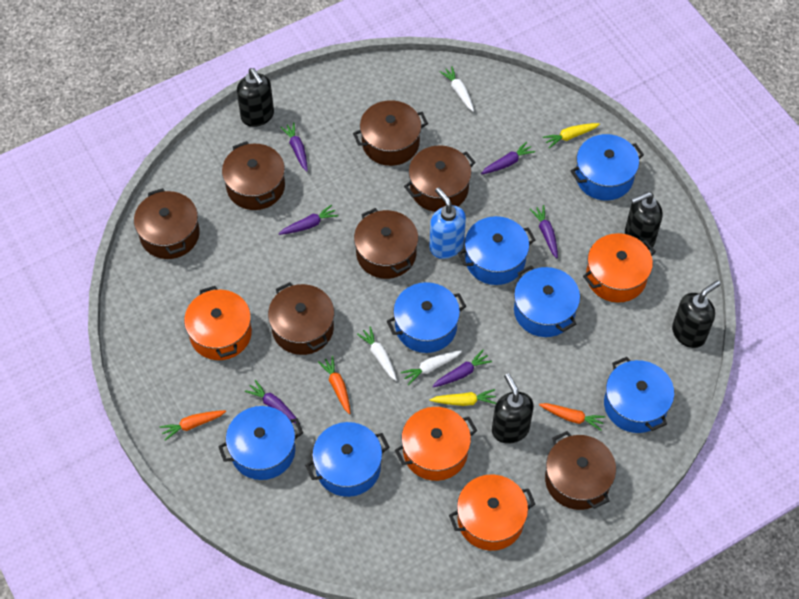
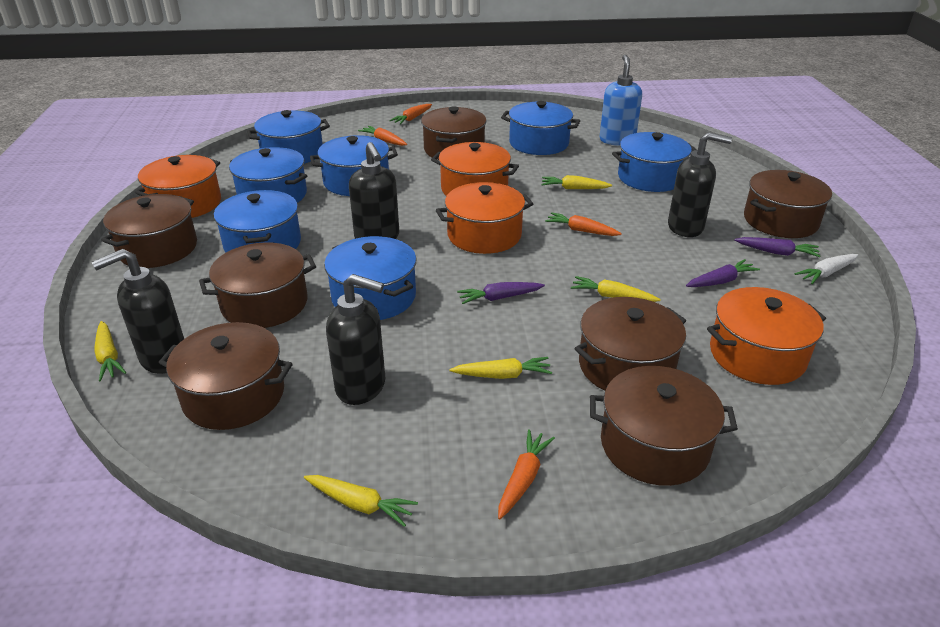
orange carrot: [160,410,226,440] [318,356,351,414] [539,403,605,431] = 3 -> [358,126,407,146] [389,104,432,124] [498,429,555,519] [545,212,622,236] = 4
purple carrot: [245,380,300,423] [279,204,338,235] [280,122,308,171] [432,350,492,387] [481,142,535,174] [530,205,558,258] = 6 -> [457,282,545,304] [686,259,760,287] [734,237,820,257] = 3
white carrot: [357,326,397,381] [401,350,462,385] [440,66,474,112] = 3 -> [795,254,858,284] = 1
yellow carrot: [430,389,496,406] [543,123,600,148] = 2 -> [94,321,126,381] [304,475,418,527] [449,357,552,379] [541,175,612,189] [571,276,661,302] = 5

